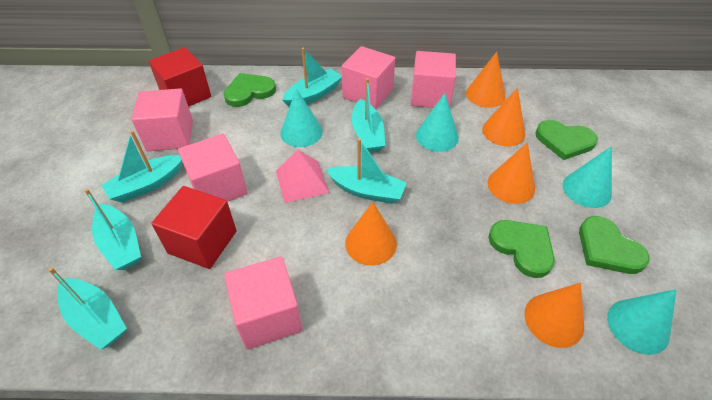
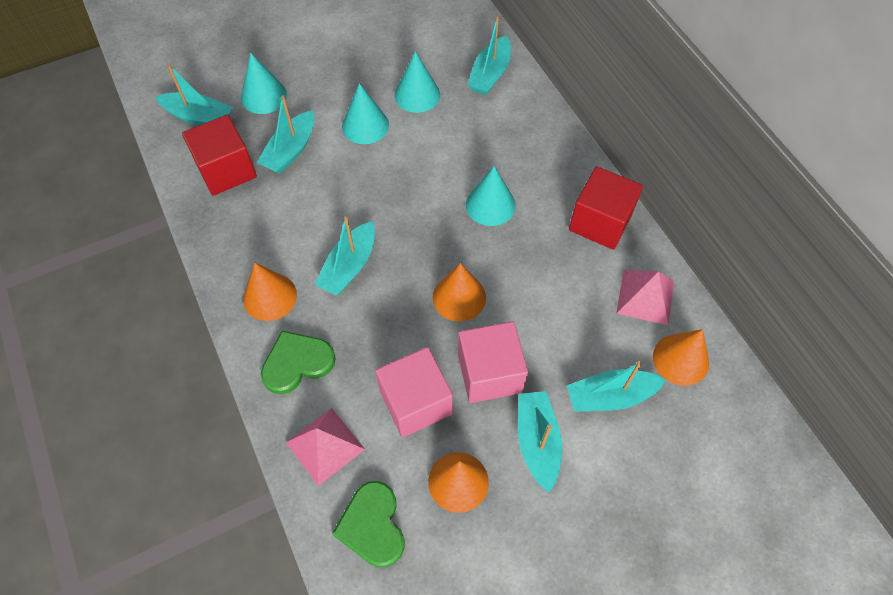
green heart: [223,73,276,107] [488,220,555,278] [535,120,598,160] [579,216,650,274] = 4 -> [261,330,336,394] [332,481,404,567] = 2
orange cone: [345,202,397,266] [466,52,506,108] [482,88,525,146] [487,142,535,204] [524,283,584,348] = 5 -> [243,263,297,321] [428,452,489,513] [433,263,486,322] [653,329,709,386] = 4
pink cube: [131,88,193,151] [178,134,248,202] [224,256,302,350] [342,46,395,109] [411,51,456,108] = 5 -> [375,347,453,437] [458,321,528,403] = 2
pink pyramid: [276,150,329,203] = 1 -> [286,408,365,486] [616,270,674,325] = 2

